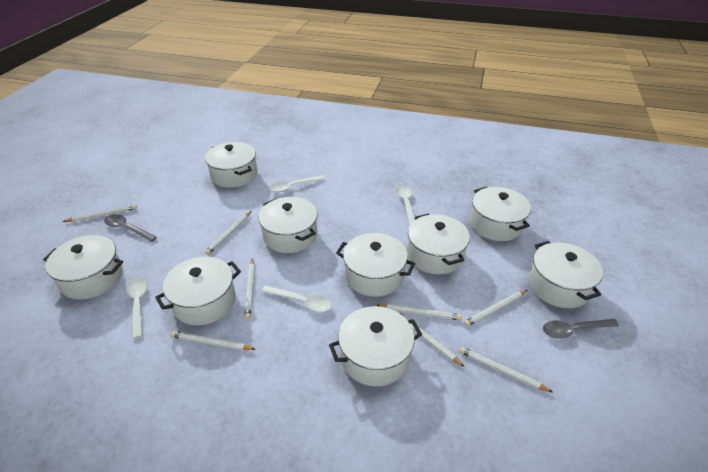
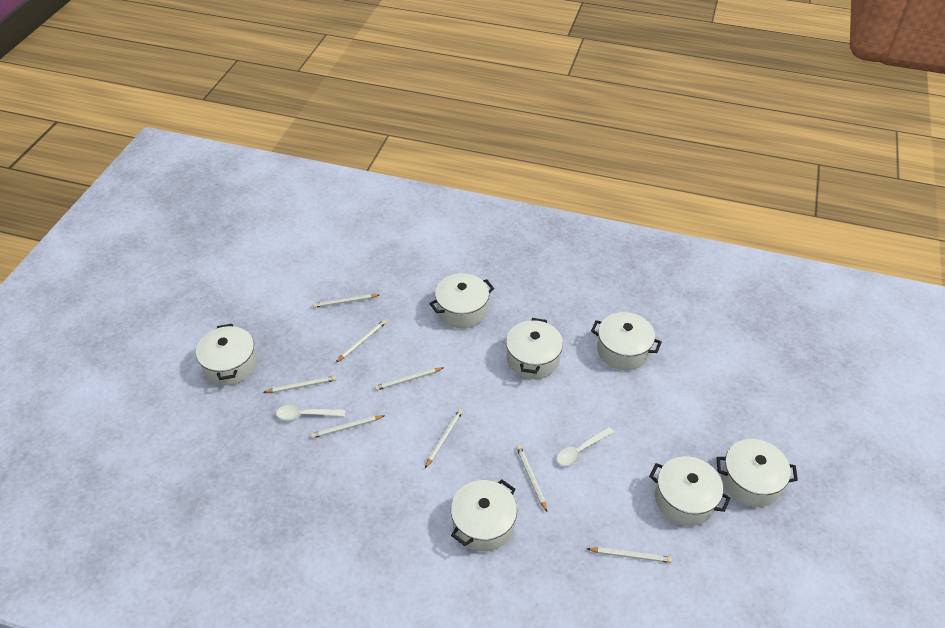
grey spoon: [104,214,157,242] [543,319,619,339] = 2 -> none = 0
white pot: [43,235,123,300] [155,256,241,325] [205,142,257,188] [258,197,318,253] [329,306,422,387] [336,233,415,297] [407,213,470,274] [470,187,531,241] [529,241,603,308] = 9 -> [196,324,257,385] [429,273,494,328] [451,480,517,552] [506,318,563,379] [591,312,662,370] [649,456,731,526] [717,439,798,507] = 7
white spoon: [126,278,148,339] [261,285,332,312] [270,175,326,192] [396,185,415,225] = 4 -> [276,405,345,420] [557,427,614,466] = 2

